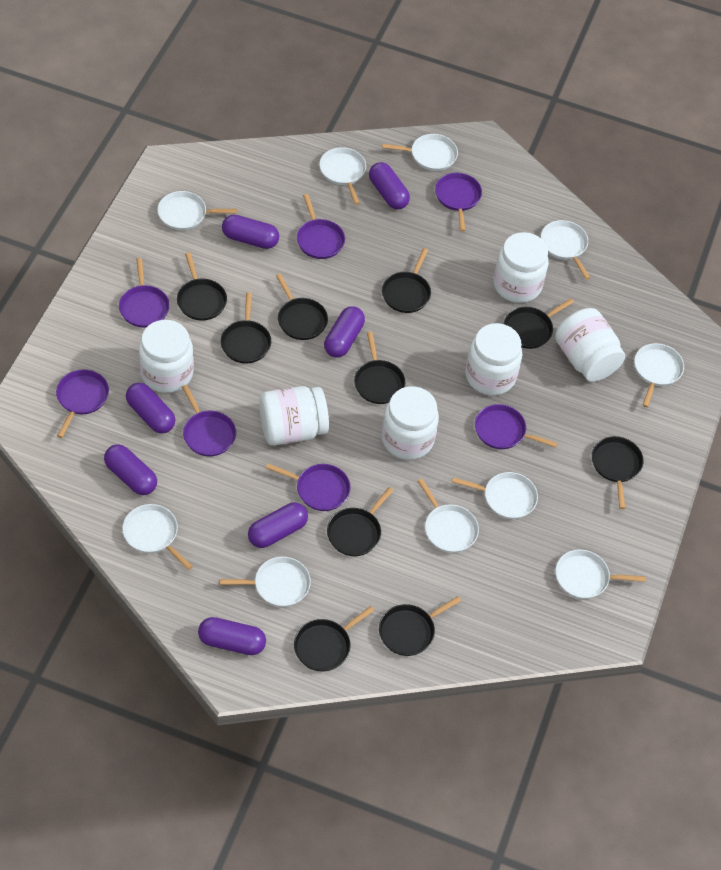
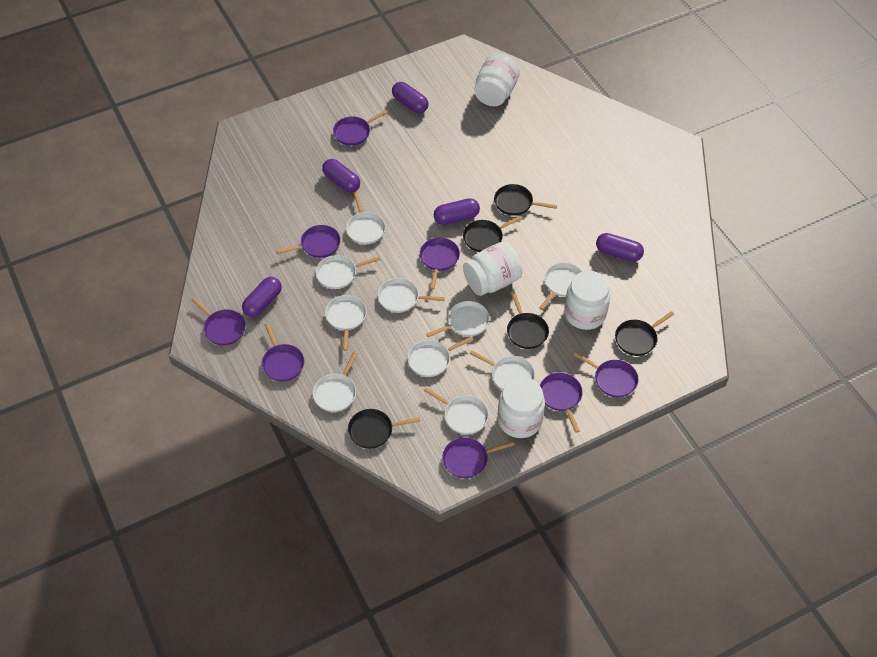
black pan: [177,252,227,321] [220,292,271,363] [276,274,328,340] [294,606,374,672] [327,487,394,556] [354,332,405,404] [379,596,461,656] [382,248,431,313] [504,298,574,349] [592,436,644,509] = 10 -> [348,409,420,449] [463,215,523,252] [494,184,557,216] [507,291,549,349] [615,311,674,356] = 5
purple capsule: [104,444,157,495] [126,383,175,433] [198,617,266,655] [222,215,279,249] [248,502,308,548] [324,306,365,358] [369,162,410,209] = 7 -> [242,277,282,317] [322,159,360,193] [392,82,428,113] [434,198,480,225] [596,233,644,262] = 5
purple pan: [56,369,109,438] [119,258,170,328] [182,385,236,456] [266,463,351,511] [297,194,345,259] [435,173,482,232] [475,404,558,449] = 7 -> [192,297,246,345] [262,323,304,382] [276,225,341,258] [333,110,388,146] [420,238,460,289] [442,437,514,478] [540,373,583,433] [574,352,638,398] = 8
white jar: [139,320,194,393] [259,386,329,445] [381,386,439,460] [465,323,522,395] [493,232,549,303] [555,308,625,382] = 6 -> [463,242,523,296] [474,53,520,106] [498,377,545,438] [564,271,610,330] = 4

